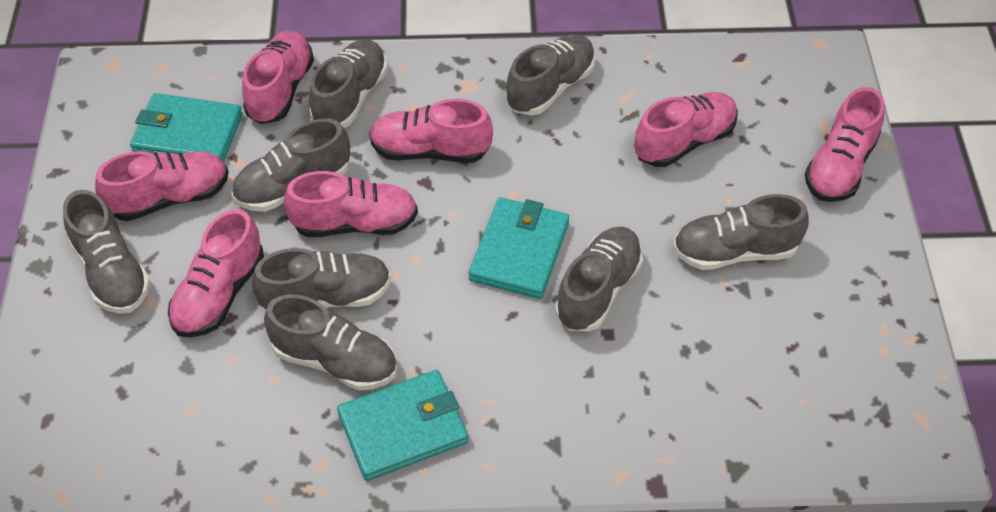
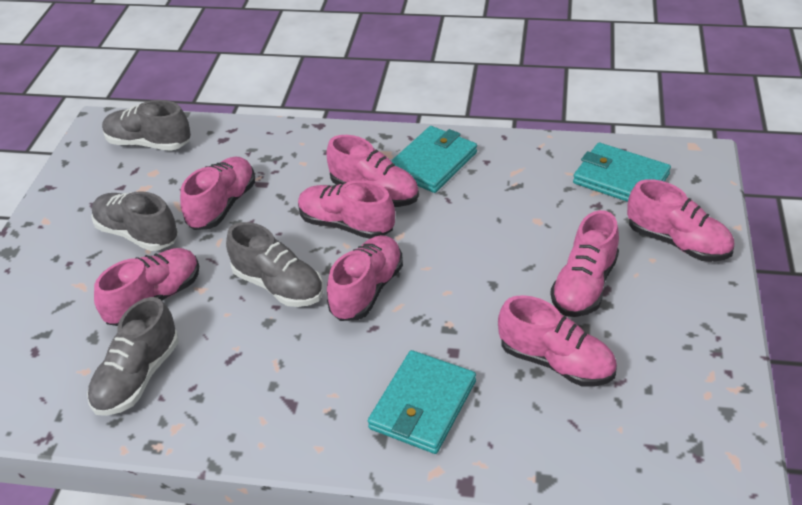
grey shoe: [63,190,151,314] [232,119,350,212] [252,248,391,309] [264,294,397,391] [309,39,387,128] [506,34,596,116] [555,226,643,332] [673,194,809,270] = 8 -> [87,297,179,416] [91,191,178,251] [102,100,191,151] [226,222,323,307] = 4
pink shoe: [95,151,229,221] [168,209,264,337] [242,31,314,124] [284,171,418,237] [369,99,493,163] [634,92,738,167] [805,87,884,202] = 7 -> [94,248,199,326] [180,157,255,230] [298,180,395,239] [326,135,419,207] [327,235,403,321] [498,295,617,387] [550,210,619,317] [627,179,734,262] = 8

